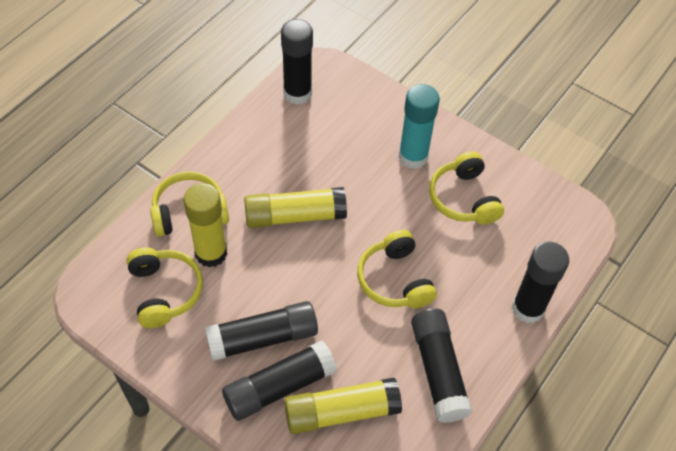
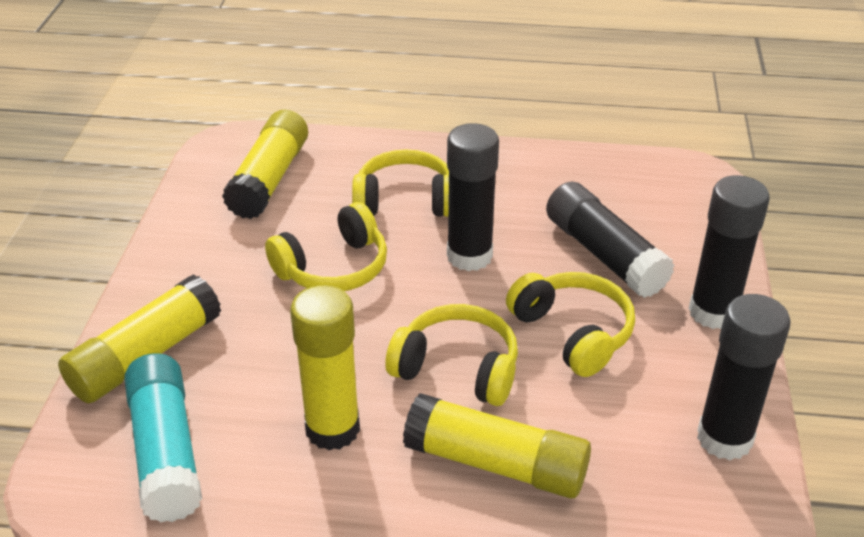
black glue stick: [205,301,318,361] [222,341,337,421] [281,19,313,105] [411,308,472,423] [512,241,569,323] = 5 -> [447,123,499,271] [546,182,675,298] [689,175,770,329] [697,294,791,460] = 4
yellow glue stick: [183,183,227,267] [244,187,347,228] [284,378,402,434] = 3 -> [58,274,221,403] [222,110,308,219] [290,285,360,450] [403,393,591,499] = 4

